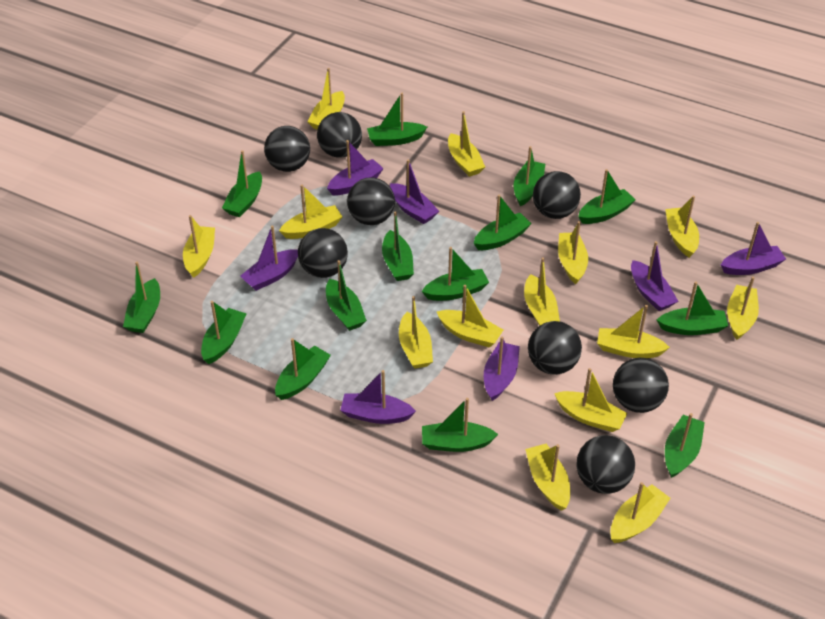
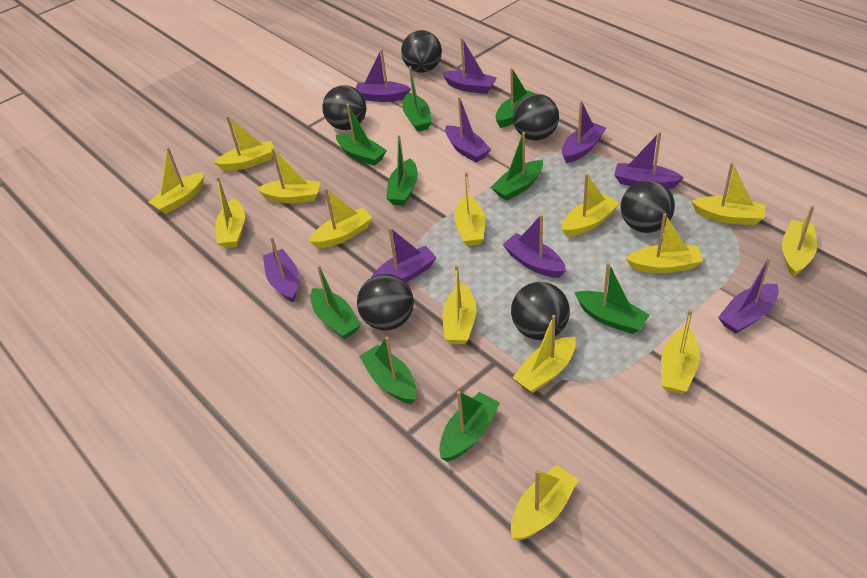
black ball: [264,126,310,172] [298,228,348,278] [317,112,362,158] [347,177,395,225] [528,321,582,375] [533,171,581,219] [576,435,635,494] [613,358,669,413] = 8 -> [322,85,366,130] [357,274,414,331] [401,30,442,73] [511,282,570,340] [513,94,559,140] [621,180,675,233] = 6
green boat: [123,262,160,333] [201,301,247,364] [222,150,262,217] [275,338,331,400] [326,260,367,331] [367,93,427,146] [382,211,414,281] [421,247,489,301] [422,398,498,452] [473,195,532,250] [514,146,545,206] [578,169,635,224] [657,282,728,335] [665,413,705,478] = 14 -> [310,265,361,339] [336,104,387,166] [359,337,416,404] [386,135,418,206] [402,66,432,132] [439,391,500,462] [491,132,543,201] [495,68,536,128] [575,262,650,334] = 9
purple boat: [240,226,298,291] [327,140,384,195] [340,370,416,424] [390,159,439,224] [484,336,520,401] [631,241,678,311] [721,222,786,275] = 7 -> [263,237,299,302] [355,49,411,102] [371,227,437,282] [442,38,497,94] [445,97,491,163] [502,214,566,278] [562,101,606,163] [614,132,684,189] [718,257,779,334] = 9

